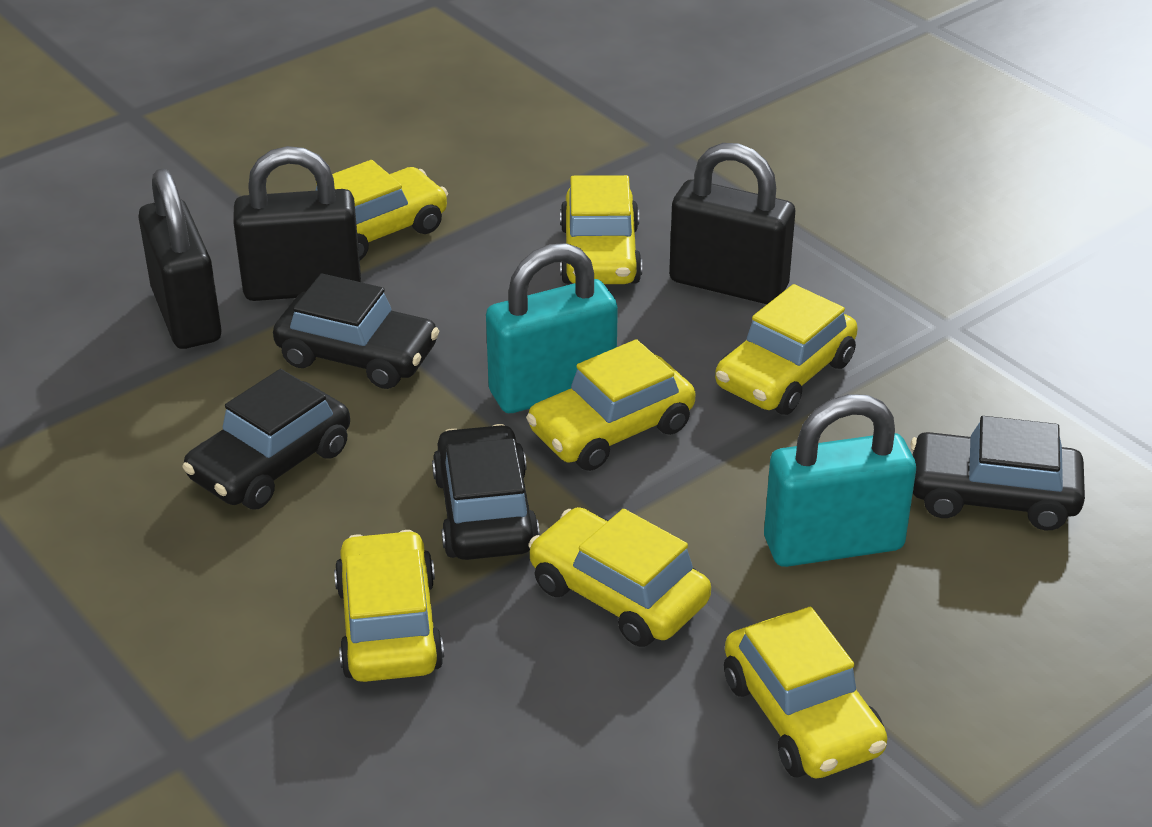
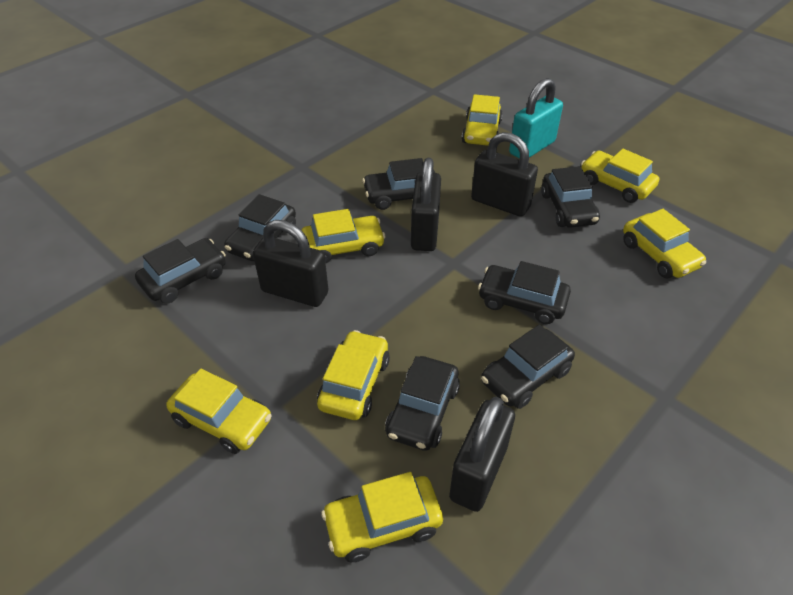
black car: [183,369,350,509] [273,274,439,389] [432,424,540,560] [910,416,1085,530] = 4 -> [135,238,226,304] [224,194,296,261] [362,158,435,210] [385,356,460,451] [478,261,571,324] [481,324,575,409] [541,166,600,228] = 7
black padlock: [138,168,221,349] [233,146,361,301] [669,143,795,304] = 3 -> [253,220,328,307] [411,158,441,251] [449,397,515,512] [471,132,538,217] = 4
turquoise padlock: [486,243,618,413] [764,394,916,567] = 2 -> [509,78,563,159] = 1

